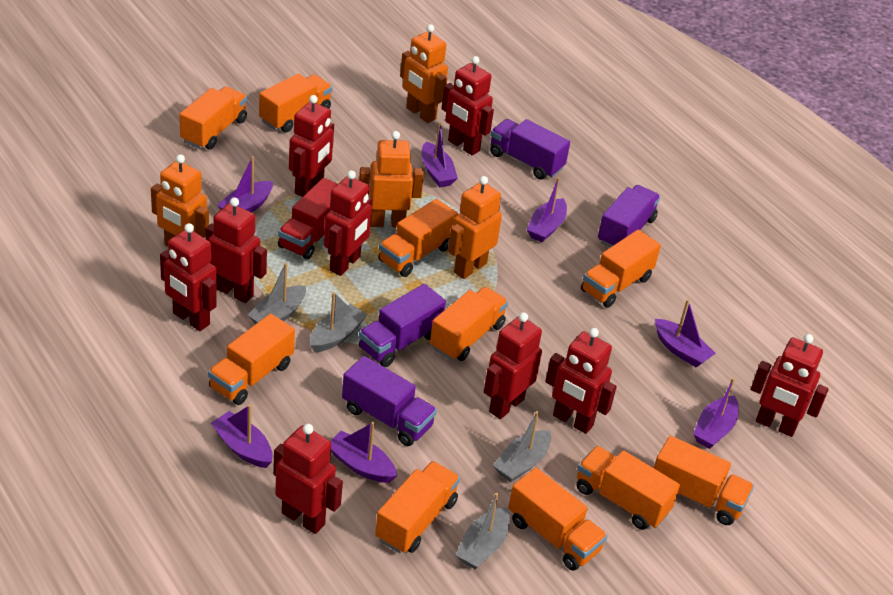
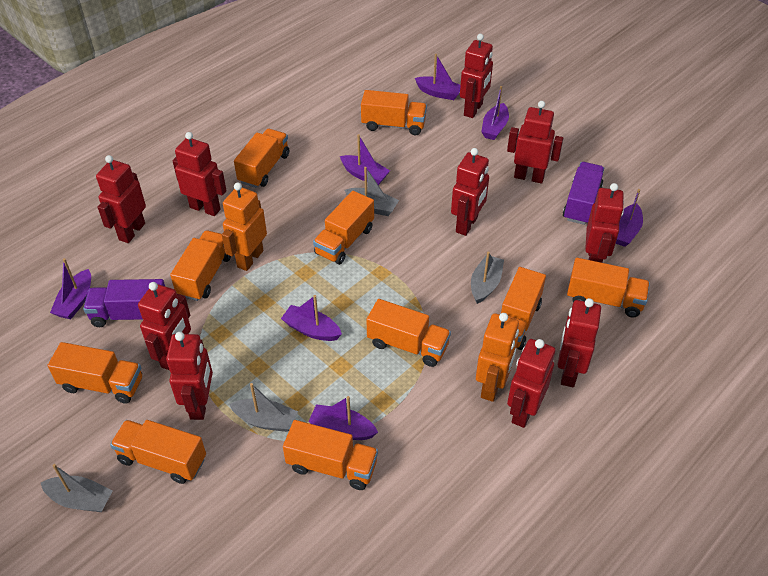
orange robot: [151,154,209,247] [359,131,424,227] [400,24,448,123] [448,176,502,279] = 4 -> [222,183,267,271] [476,313,519,402] = 2
purple truck: [342,356,437,446] [359,284,446,367] [490,119,570,180] [598,185,661,248] = 4 -> [83,279,165,327] [563,162,604,225] = 2
red robot: [160,223,217,331] [206,197,267,303] [273,424,343,534] [289,95,334,197] [324,170,373,276] [441,56,494,155] [483,312,542,419] [545,328,617,434] [751,334,829,437] = 9 -> [96,155,146,243] [138,282,191,370] [166,332,213,420] [173,132,227,216] [451,148,489,236] [460,34,493,118] [507,101,563,184] [507,339,555,428] [557,298,601,387] [585,183,624,263] = 10
red truck: [278,178,338,259] = 1 -> none = 0

